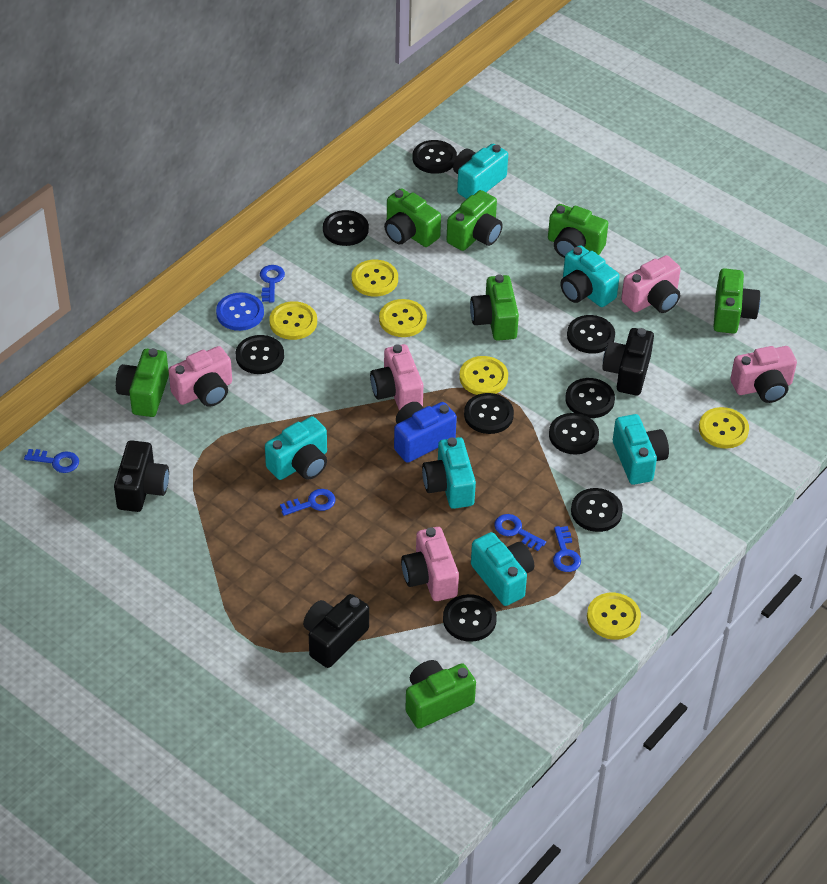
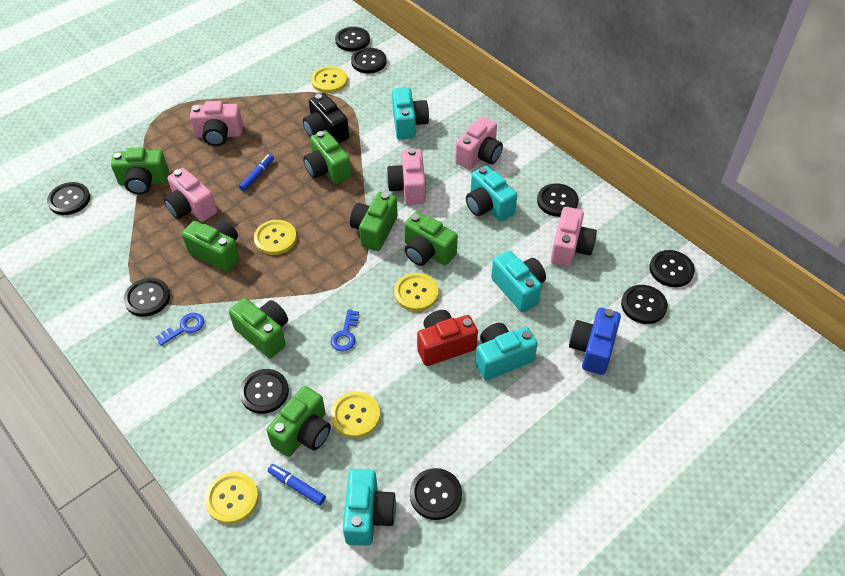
black camera: [114,440,169,512] [303,594,369,668] [602,328,654,395] = 3 -> [303,93,349,143] = 1
blue button: [216,293,264,331] = 1 -> none = 0
blue key: [24,449,79,473] [260,265,285,302] [280,489,335,516] [494,514,546,551] [553,526,581,572] = 5 -> [156,313,204,346] [331,309,359,351] = 2
blue marker: none = 0 -> [239,154,274,191] [268,464,326,505] = 2
red camera: none = 0 -> [417,310,478,366] = 1
turquoise camera: [265,416,327,480] [422,437,476,509] [453,144,508,199] [471,532,534,606] [560,245,620,307] [613,414,669,485] = 6 -> [343,469,396,546] [392,87,429,139] [466,166,517,222] [475,323,538,381] [491,250,546,312] = 5
yellow button: [269,301,317,340] [352,259,398,297] [379,299,427,337] [459,356,508,395] [587,593,641,640] [699,407,749,449] = 6 -> [205,472,259,524] [254,220,297,255] [311,66,348,93] [331,392,380,438] [394,273,439,311] = 5

